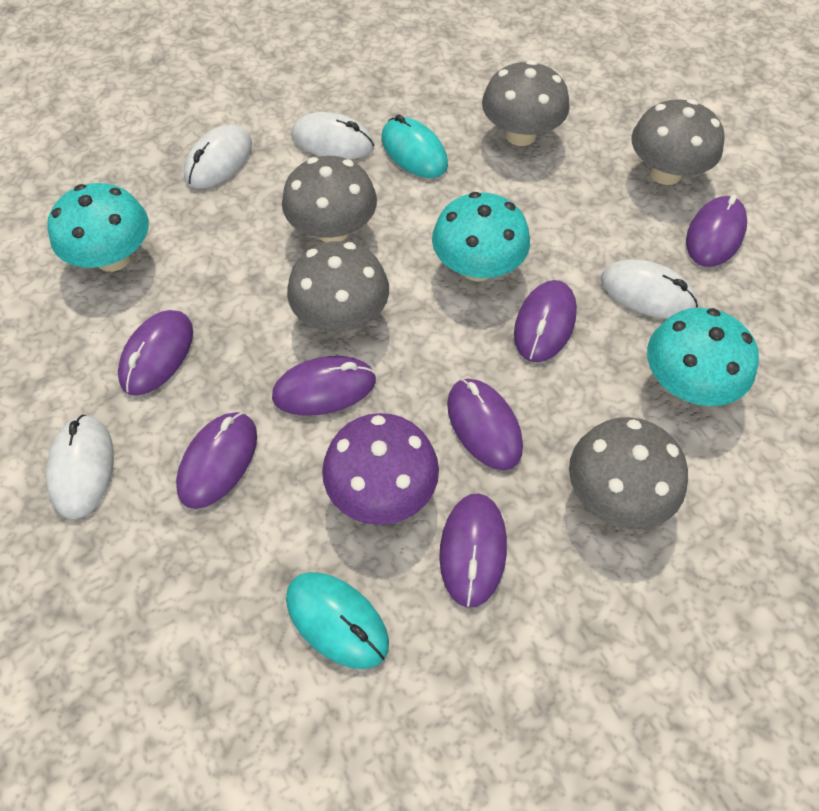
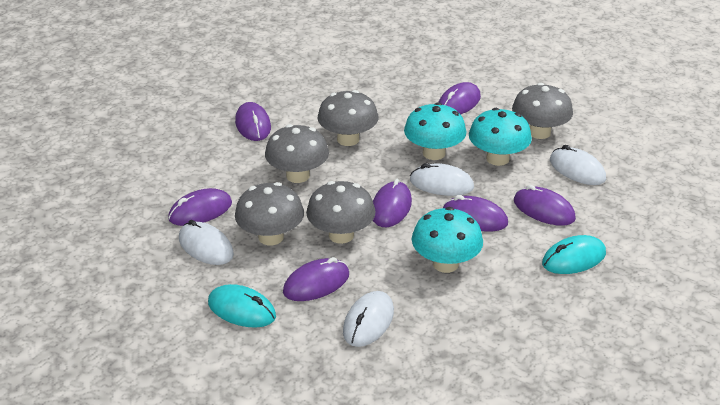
purple mushroom: [322,413,439,525] = 1 -> none = 0

